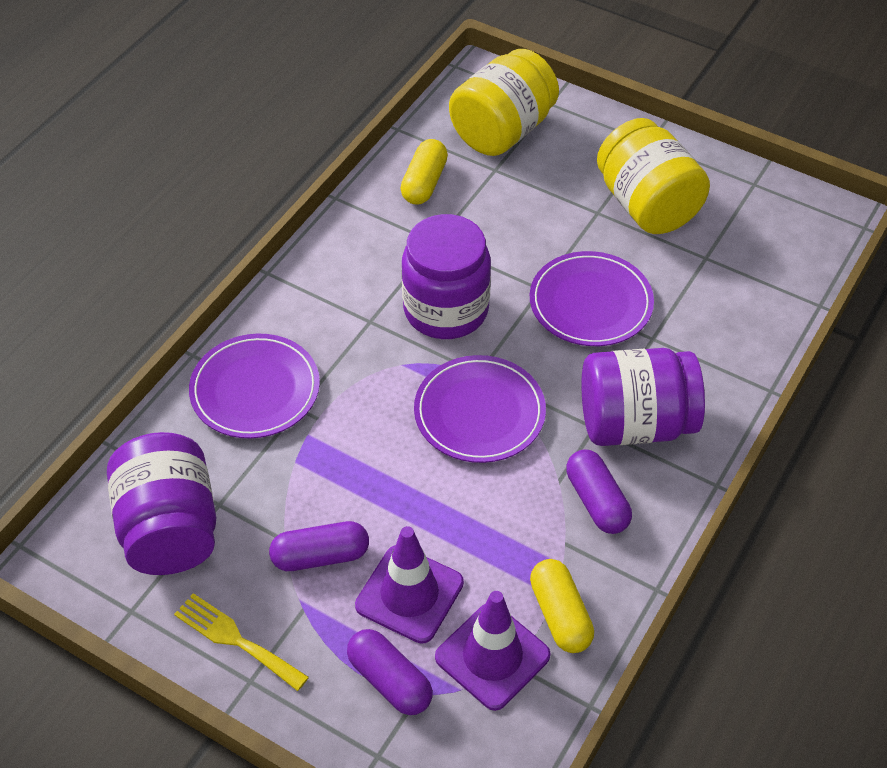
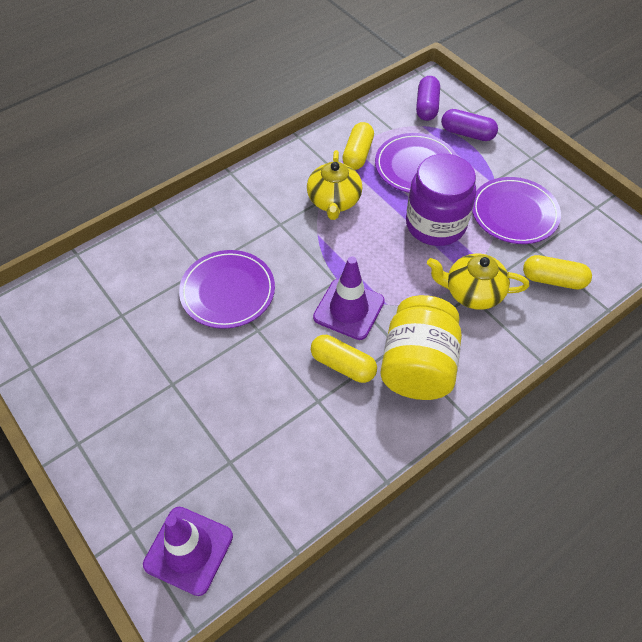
purple capsule: [269,521,369,571] [347,629,433,715] [566,450,632,534] = 3 -> [416,76,440,121] [441,109,498,141] = 2
purple jar: [107,432,216,575] [402,214,491,339] [581,348,705,446] = 3 -> [406,154,476,246] = 1
yellow capsule: [400,139,448,205] [530,559,594,653] = 2 -> [311,335,377,383] [342,122,374,170] [523,255,592,289] = 3
yellow fork: [174,593,309,691] = 1 -> none = 0
yellow jar: [449,49,559,156] [597,118,710,234] = 2 -> [380,295,462,400] = 1
yellow teapot: none = 0 -> [307,150,362,220] [427,253,529,310] = 2

